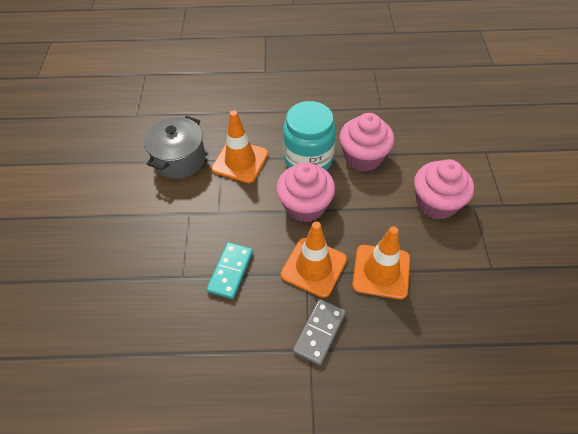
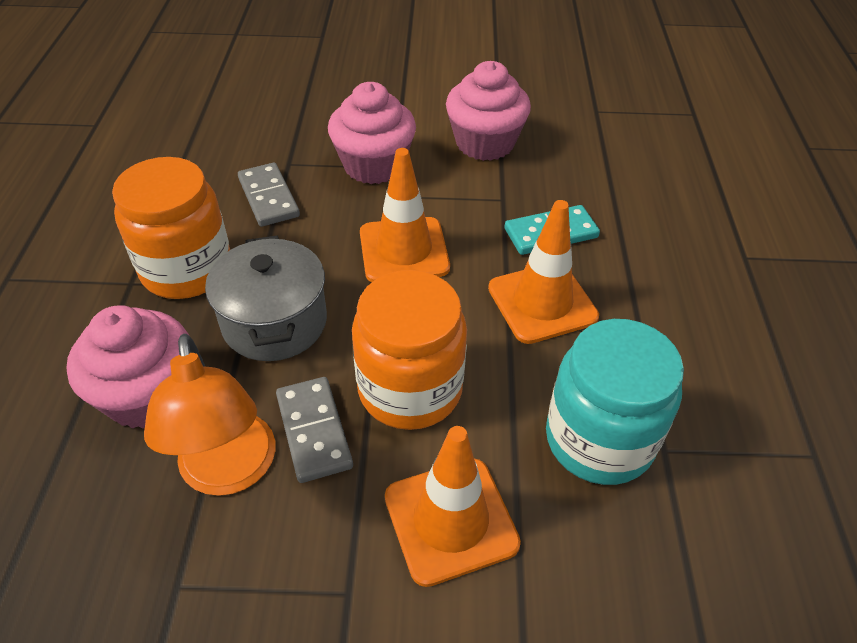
grey domino: [293,299,346,365] = 1 -> [238,163,300,227] [276,377,353,483] = 2
orange jar: none = 0 -> [112,157,230,299] [352,270,467,430] = 2
orange lamp: none = 0 -> [144,334,275,496] = 1

